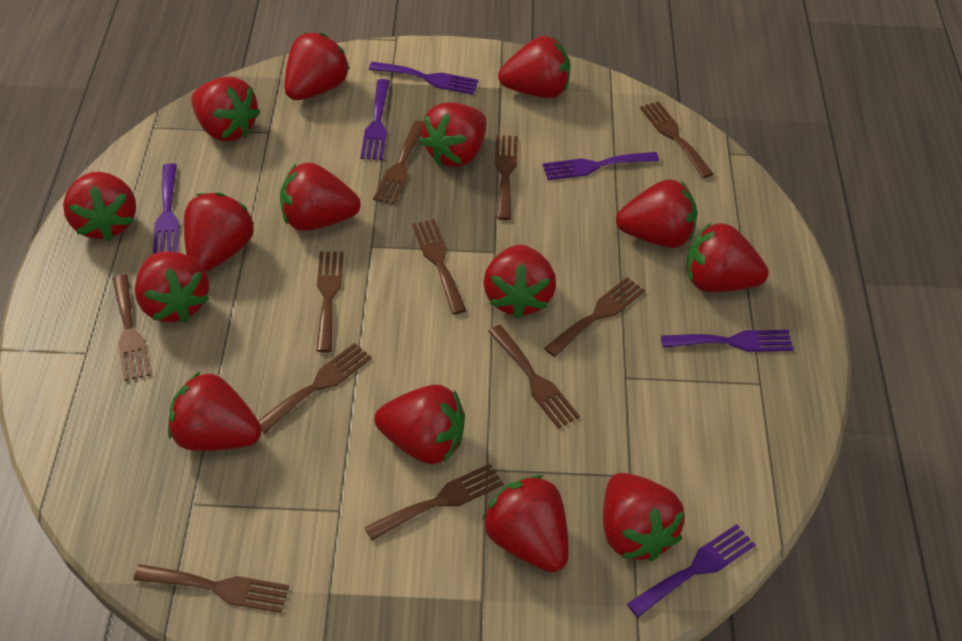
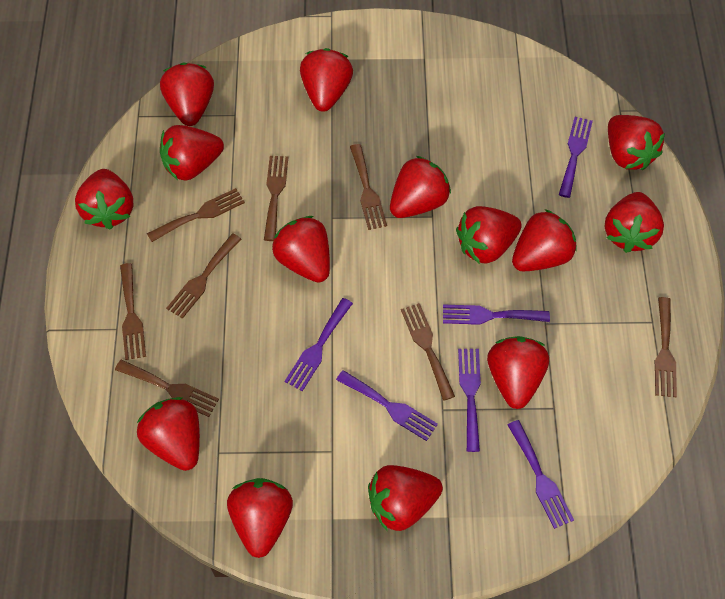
brown fork: [112,274,150,381] [133,564,289,613] [258,343,372,433] [316,251,344,352] [364,463,503,541] [373,120,423,205] [412,219,466,315] [488,325,580,429] [495,135,518,220] [544,277,645,357] [640,101,713,178] = 11 -> [115,359,219,417] [120,263,146,360] [147,188,245,242] [166,233,241,319] [264,156,288,241] [350,144,387,230] [401,303,455,401] [655,297,677,397] = 8
red strawberry: [63,172,136,241] [135,251,209,323] [168,372,262,451] [184,192,255,271] [191,77,260,141] [280,162,361,231] [285,33,350,100] [374,384,465,464] [420,102,486,167] [482,475,569,572] [484,244,556,319] [498,36,570,98] [603,473,685,561] [616,179,697,248] [686,222,769,292] = 15 -> [75,169,134,230] [137,397,200,471] [160,63,214,126] [160,125,224,181] [227,478,293,558] [272,216,330,283] [300,48,353,112] [368,465,443,531] [390,156,451,218] [456,206,522,264] [487,336,549,409] [512,209,576,272] [605,192,664,253] [608,115,665,170] = 14

